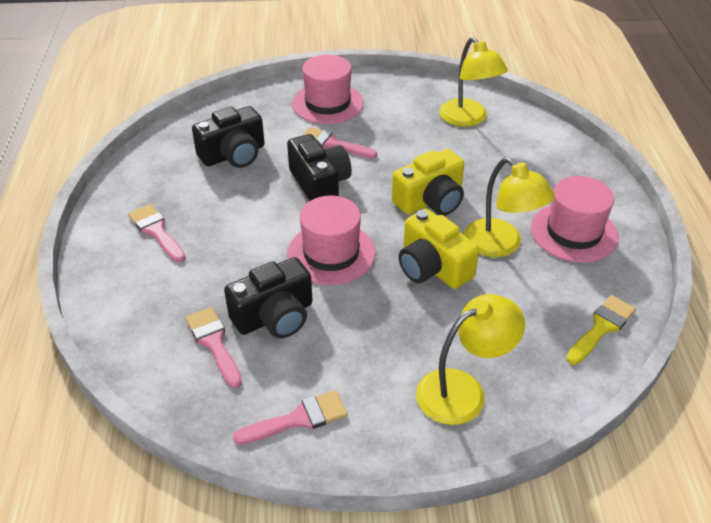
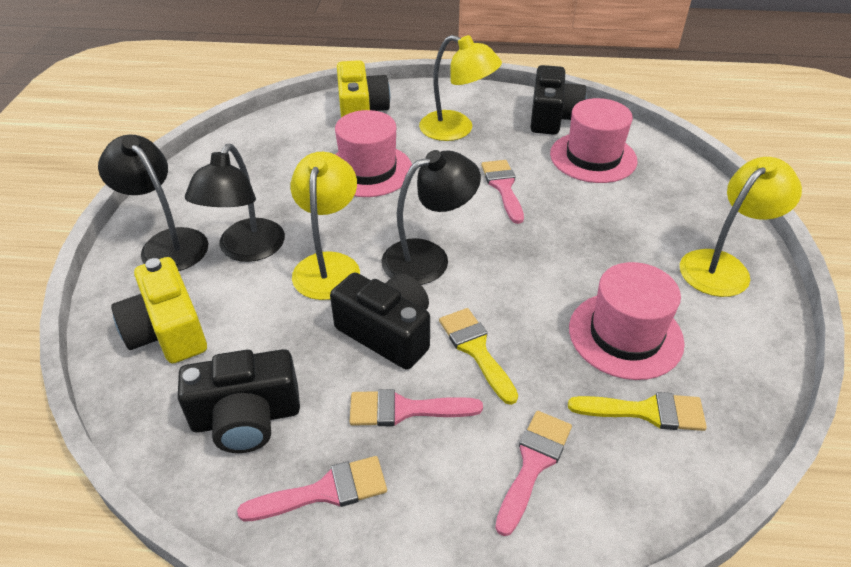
black lamp: none = 0 -> [98,135,208,271] [185,144,285,262] [381,150,481,285] = 3
yellow brush: [566,295,636,365] = 1 -> [439,308,518,405] [568,392,707,431] = 2

